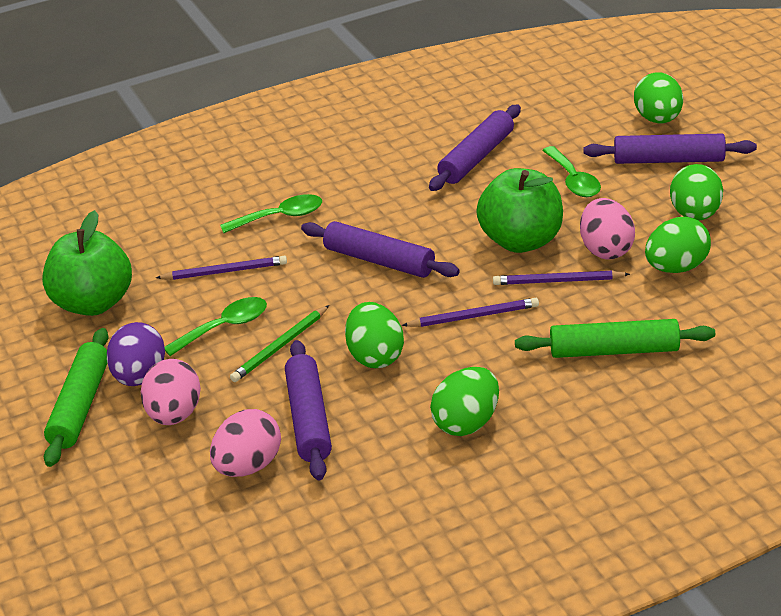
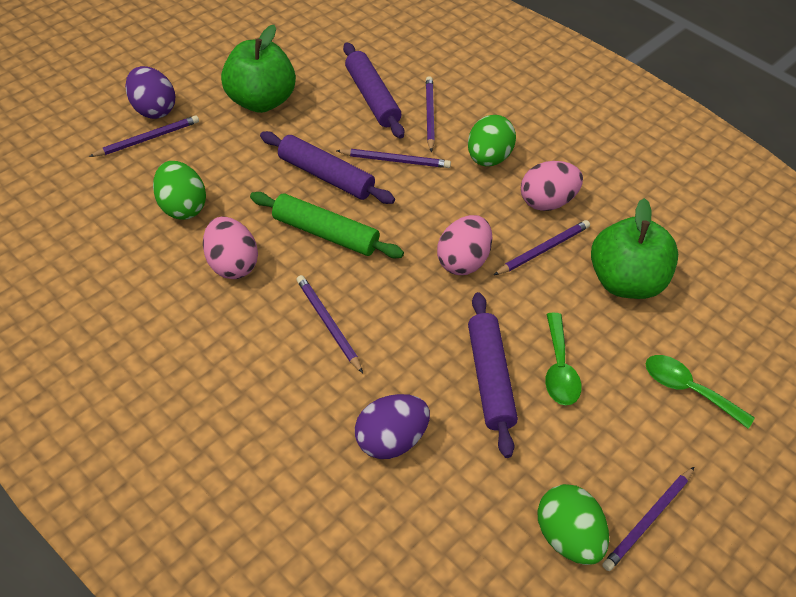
green egg: [345,302,404,368] [430,367,499,436] [634,72,683,123] [645,217,711,273] [670,164,723,221] = 5 -> [153,161,206,220] [468,115,516,166] [537,484,609,565] = 3
green pencil: [230,305,329,382] = 1 -> none = 0
green rolling pin: [44,328,109,467] [515,319,715,358] = 2 -> [250,192,404,258] = 1
green spoon: [165,297,267,356] [220,194,322,233] [542,146,601,197] = 3 -> [545,313,582,405] [646,355,755,429] = 2
purple egg: [107,322,165,386] = 1 -> [125,66,175,119] [355,394,430,459] = 2
purple pencil: [156,256,287,280] [402,298,539,327] [493,271,630,285] = 3 -> [89,115,199,157] [296,275,363,373] [336,149,451,168] [426,76,435,152] [494,220,590,275] [602,467,694,571] = 6
purple rolling pin: [285,340,332,480] [301,221,460,278] [429,105,521,191] [583,134,757,164] = 4 -> [260,131,395,204] [343,42,404,139] [468,292,518,458] = 3

